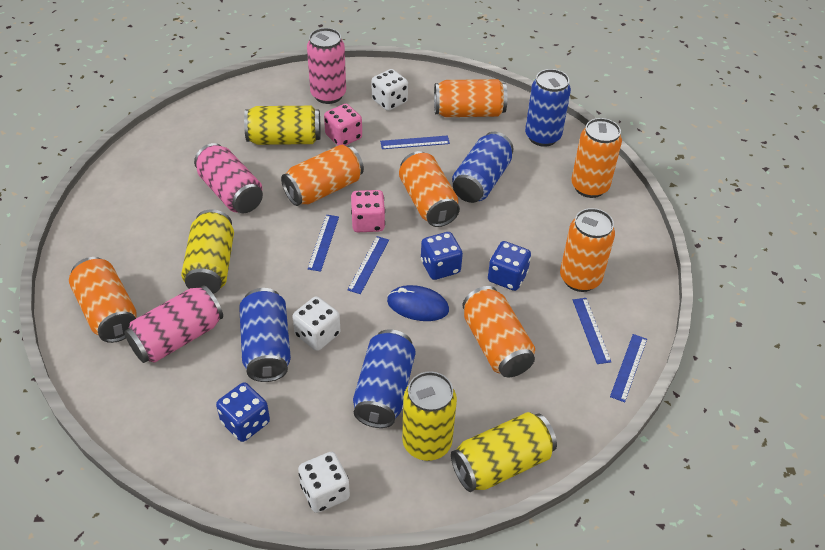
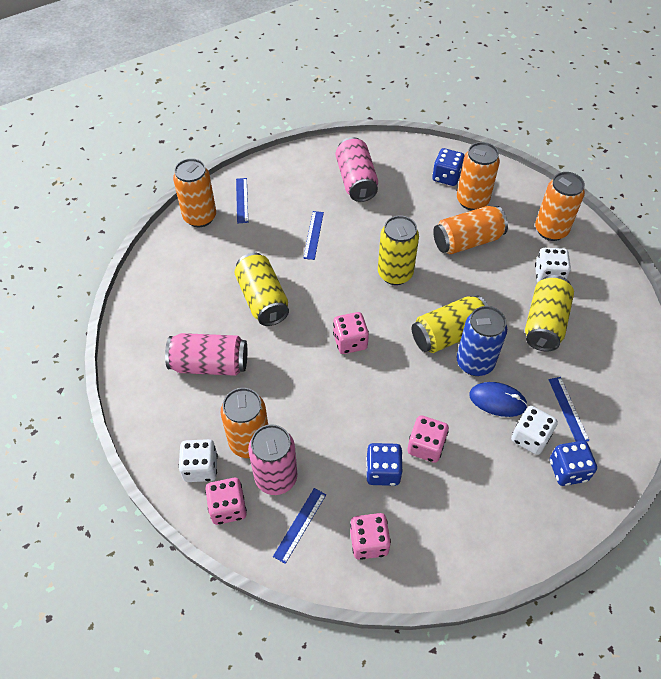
blue can: [239,288,291,382] [353,329,416,428] [452,132,513,203] [525,69,571,147] = 4 -> [457,306,507,376] = 1
blue ruler: [308,215,339,272] [348,236,389,294] [380,135,450,149] [573,298,611,364] [610,334,647,402] = 5 -> [236,178,248,223] [273,488,326,564] [303,211,324,260] [549,377,590,442] = 4
orange can: [69,257,137,343] [281,145,364,206] [399,151,460,227] [434,79,507,117] [462,286,535,377] [560,208,615,292] [571,118,622,198] = 7 -> [173,158,216,227] [221,388,268,458] [433,206,508,254] [457,142,500,211] [535,172,585,241] = 5
pink dice: [324,104,362,146] [351,190,385,232] = 2 -> [205,478,247,525] [333,312,369,354] [350,513,391,560] [407,415,449,463] = 4

